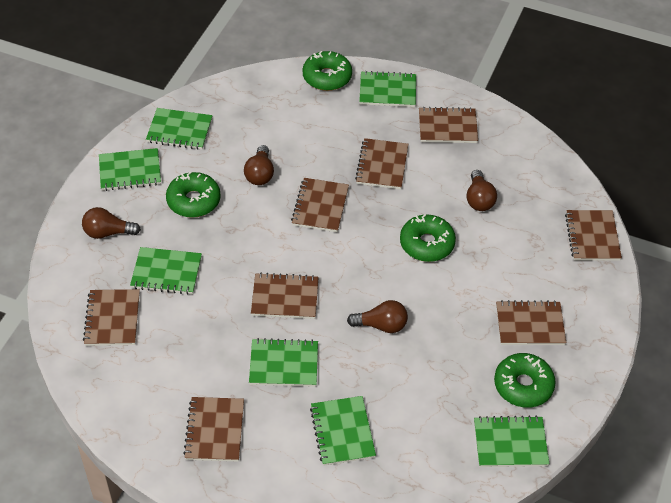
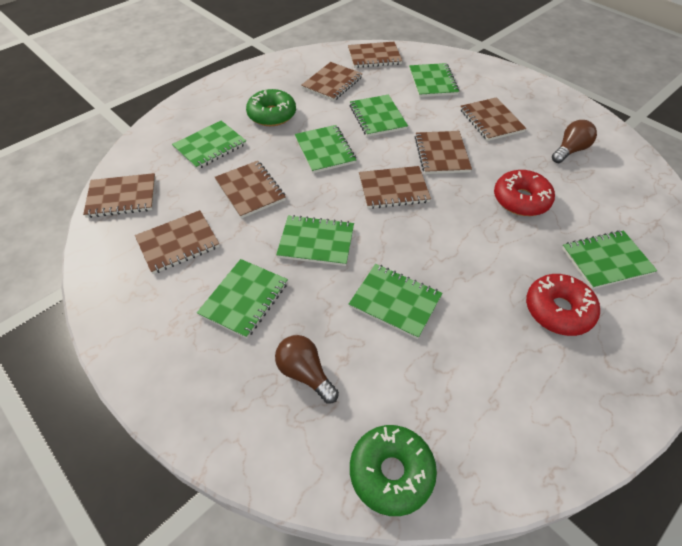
brown light bulb: [82,207,141,239] [244,145,274,185] [347,300,408,333] [466,170,497,211] = 4 -> [275,335,339,404] [552,120,597,163] = 2
green donut: [166,172,221,218] [303,51,352,91] [400,214,456,262] [494,353,556,408] = 4 -> [246,89,296,126] [350,425,437,516] = 2
green notebook: [99,148,161,191] [130,247,202,295] [146,108,213,150] [249,338,318,387] [310,396,376,466] [359,71,416,107] [474,415,550,467] = 7 -> [172,121,246,170] [197,259,288,339] [276,215,354,266] [295,125,356,173] [349,264,442,339] [350,95,408,137] [409,63,459,97] [562,230,657,289] = 8
red donut: none = 0 -> [494,170,555,216] [526,274,600,336] = 2

